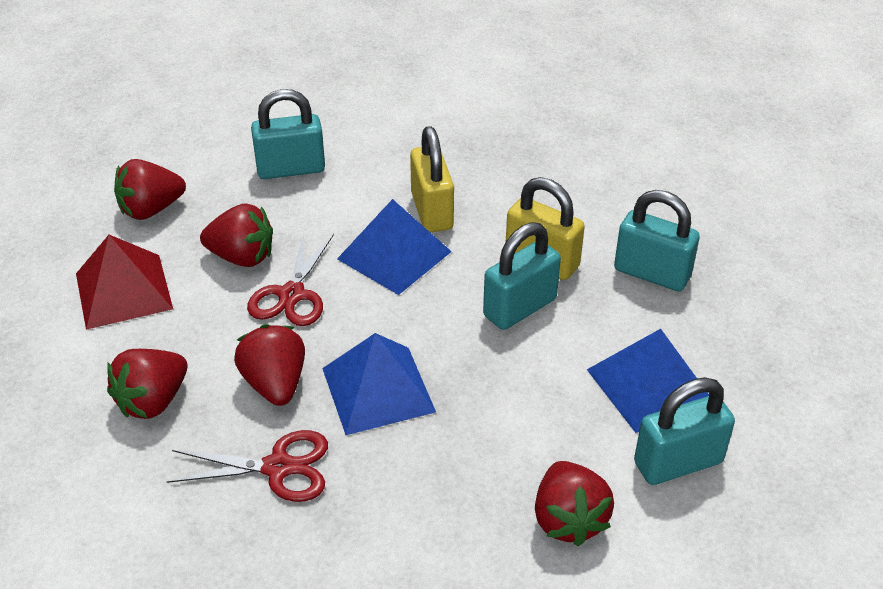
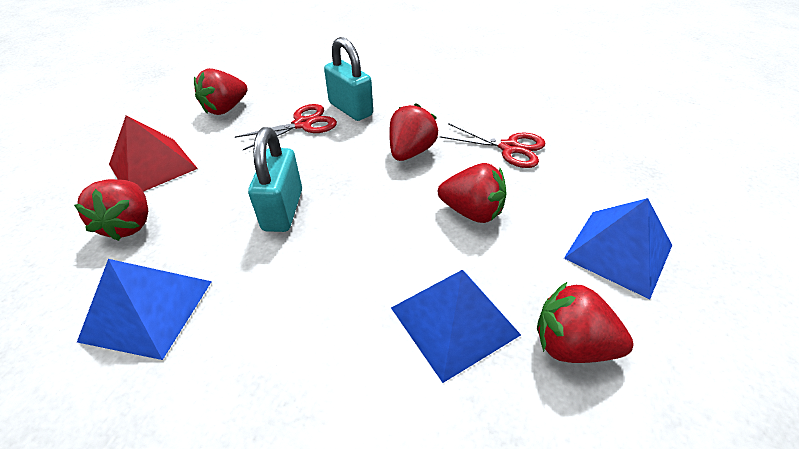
turquoise padlock: [251,89,325,179] [483,222,561,330] [614,190,700,291] [634,377,735,485] = 4 -> [248,127,302,232] [324,37,373,121] = 2
yellow padlock: [410,126,454,232] [506,177,585,280] = 2 -> none = 0

